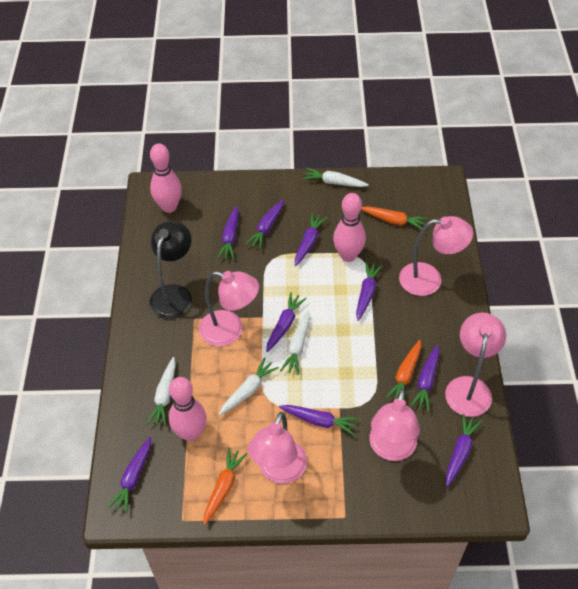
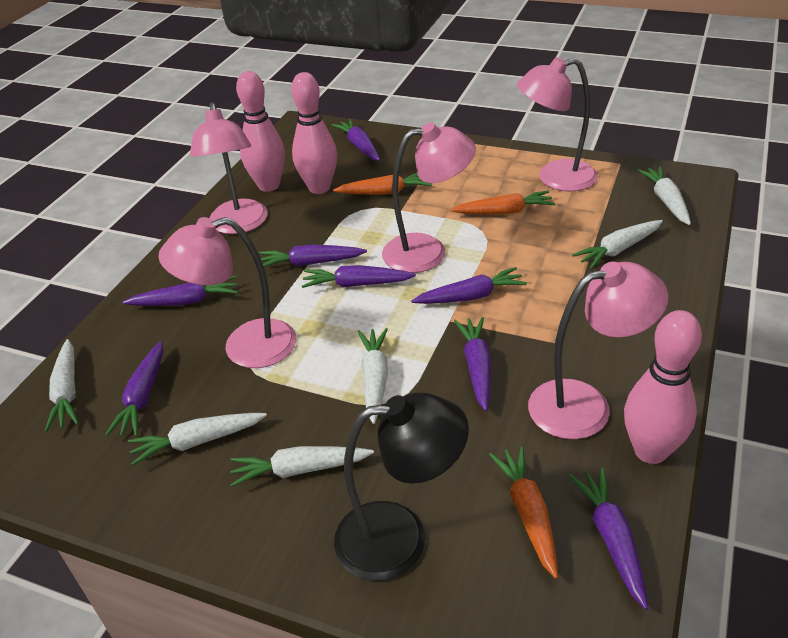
purple carrot: [108,437,151,514] [217,206,239,260] [245,199,284,250] [266,292,307,352] [279,405,359,435] [295,213,327,266] [356,262,383,321] [410,345,439,412] [446,414,482,487] = 9 -> [105,341,163,437] [123,275,238,306] [259,244,367,267] [302,265,416,288] [332,119,380,161] [411,267,527,304] [454,317,492,411] [569,468,648,610] = 8
white carrot: [147,357,176,427] [219,357,279,416] [280,311,310,375] [303,168,369,187] = 4 -> [45,339,79,432] [128,413,267,466] [230,446,374,487] [358,328,388,424] [572,220,663,269] [637,166,691,225] = 6

